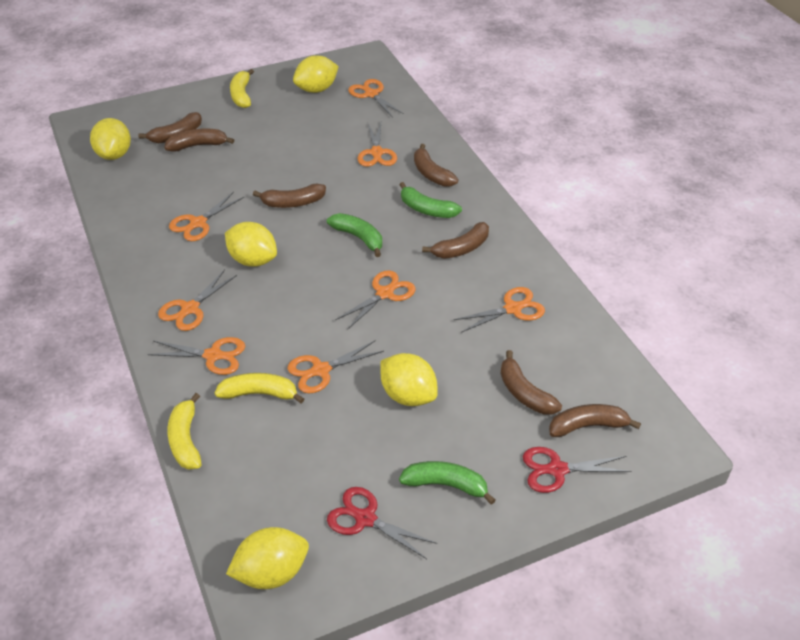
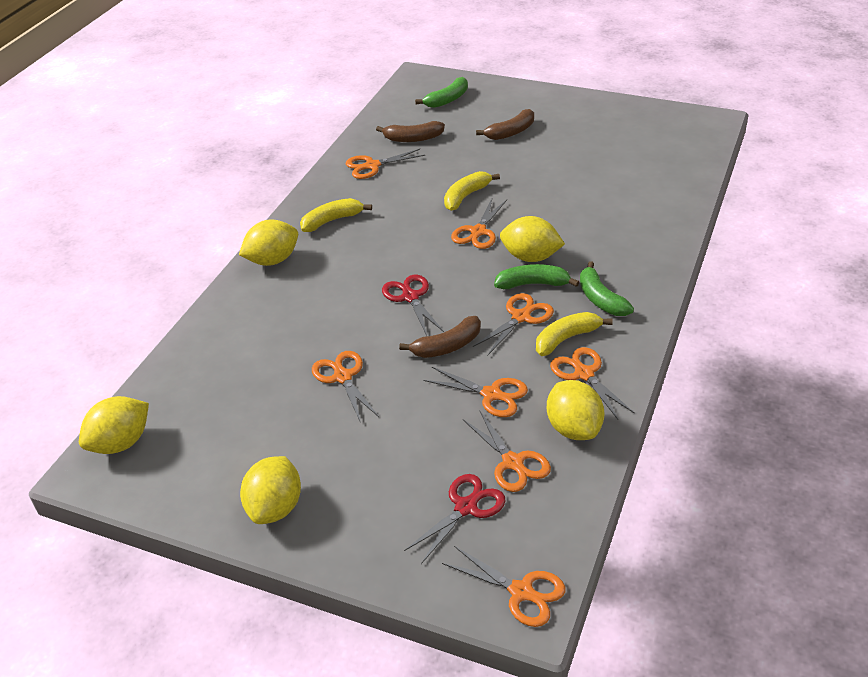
brown banana: [138,112,202,143] [164,128,234,152] [253,184,326,208] [414,144,458,187] [422,222,489,259] [500,350,562,414] [549,404,641,437] = 7 -> [376,121,445,142] [399,316,481,358] [476,109,534,140] = 3

